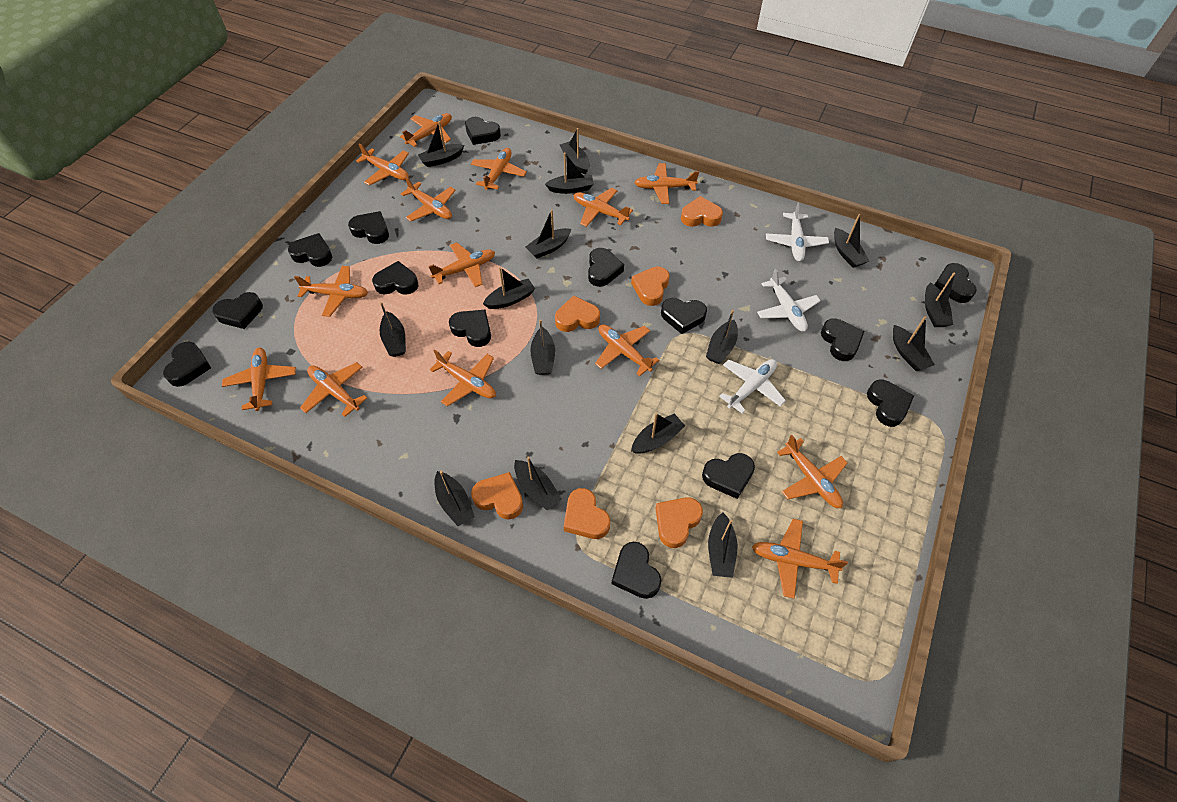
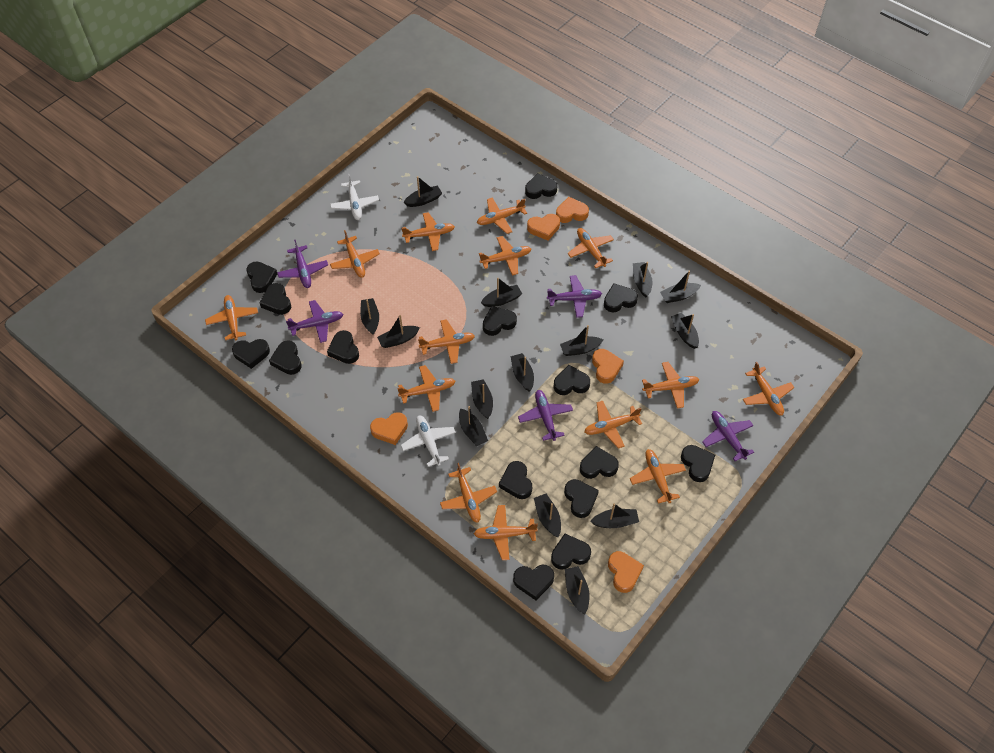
black boat: [380,302,406,357] [418,121,464,167] [434,471,475,526] [483,267,535,309] [514,457,562,510] [526,210,571,259] [530,319,555,375] [545,153,594,194] [560,128,589,175] [631,413,685,454] [706,310,738,364] [708,512,738,578] [834,214,869,268] [893,316,935,371] [925,273,955,327] = 15 -> [360,298,379,335] [377,315,420,348] [403,176,442,207] [459,406,488,446] [471,379,493,419] [481,278,522,307] [511,353,534,391] [534,493,561,537] [560,325,603,356] [565,566,589,615] [590,503,639,528] [633,262,653,297] [660,271,701,303] [671,313,699,349] = 14
black heart: [163,342,211,387] [212,292,263,329] [288,233,332,267] [348,211,389,244] [372,261,418,295] [449,310,491,347] [465,117,501,145] [588,248,624,287] [611,542,661,599] [661,298,707,334] [702,453,755,499] [821,318,864,361] [867,380,914,427] [935,263,977,303] = 14 -> [232,339,270,369] [246,261,277,293] [260,283,291,315] [269,340,302,375] [327,330,359,364] [483,306,517,336] [499,461,532,499] [513,564,554,600] [525,173,557,199] [551,534,591,570] [554,365,590,395] [564,479,599,518] [580,446,619,479] [604,283,638,312] [681,445,715,482] = 15
orange heart: [471,472,523,519] [555,295,600,332] [564,488,610,539] [631,267,670,306] [655,497,703,548] [681,196,723,227] = 6 -> [370,412,408,445] [527,214,560,241] [556,197,589,223] [592,349,624,384] [608,551,644,593] = 5
purple plane: none = 0 -> [277,240,328,288] [286,300,343,343] [518,390,573,441] [547,275,602,318] [702,411,754,461] = 5
white plane: [719,359,786,414] [757,268,820,332] [766,202,829,261] = 3 -> [330,174,379,220] [401,416,456,467] = 2

